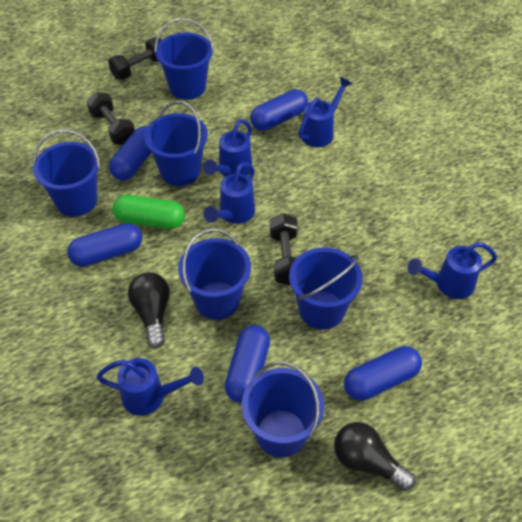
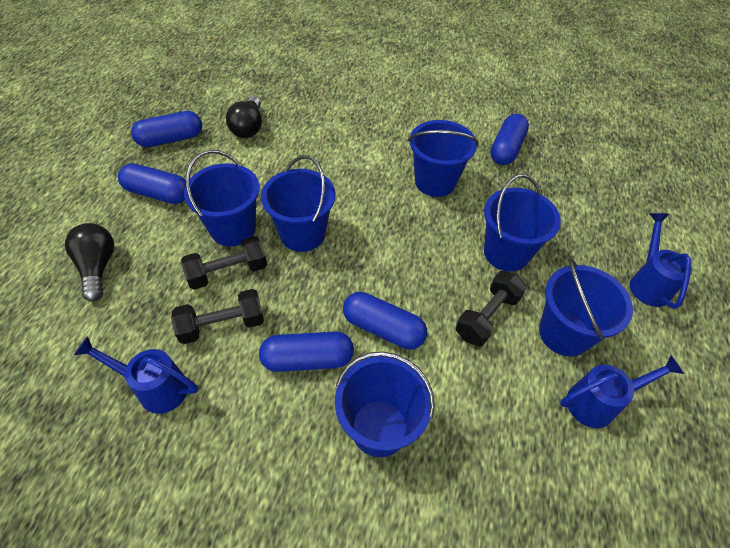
blue watering can: [97,358,204,416] [203,119,252,177] [203,162,255,224] [298,77,352,147] [408,242,497,299] = 5 -> [74,336,198,414] [560,355,684,428] [630,213,692,309] = 3
green capsule: [113,195,185,229] = 1 -> none = 0

